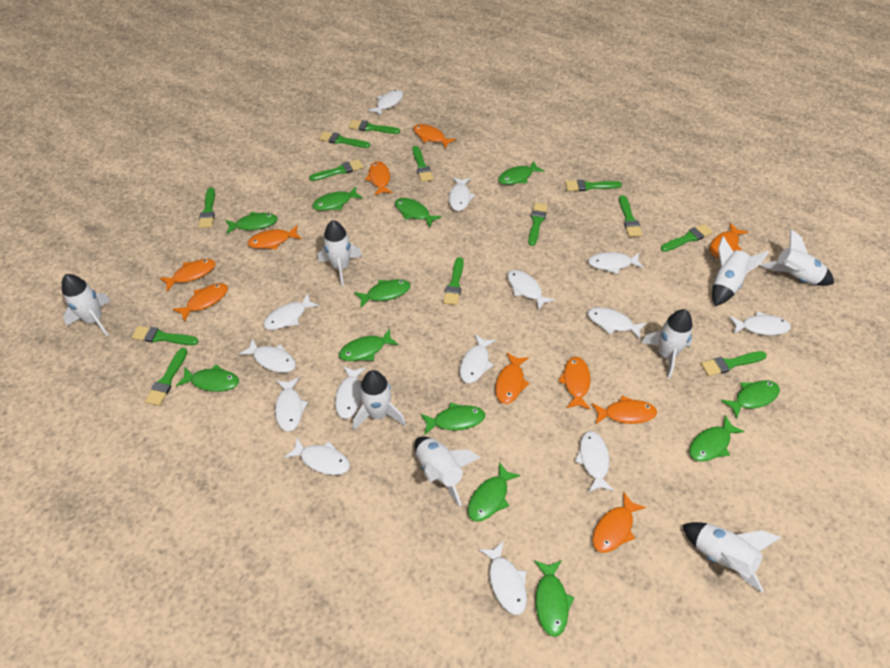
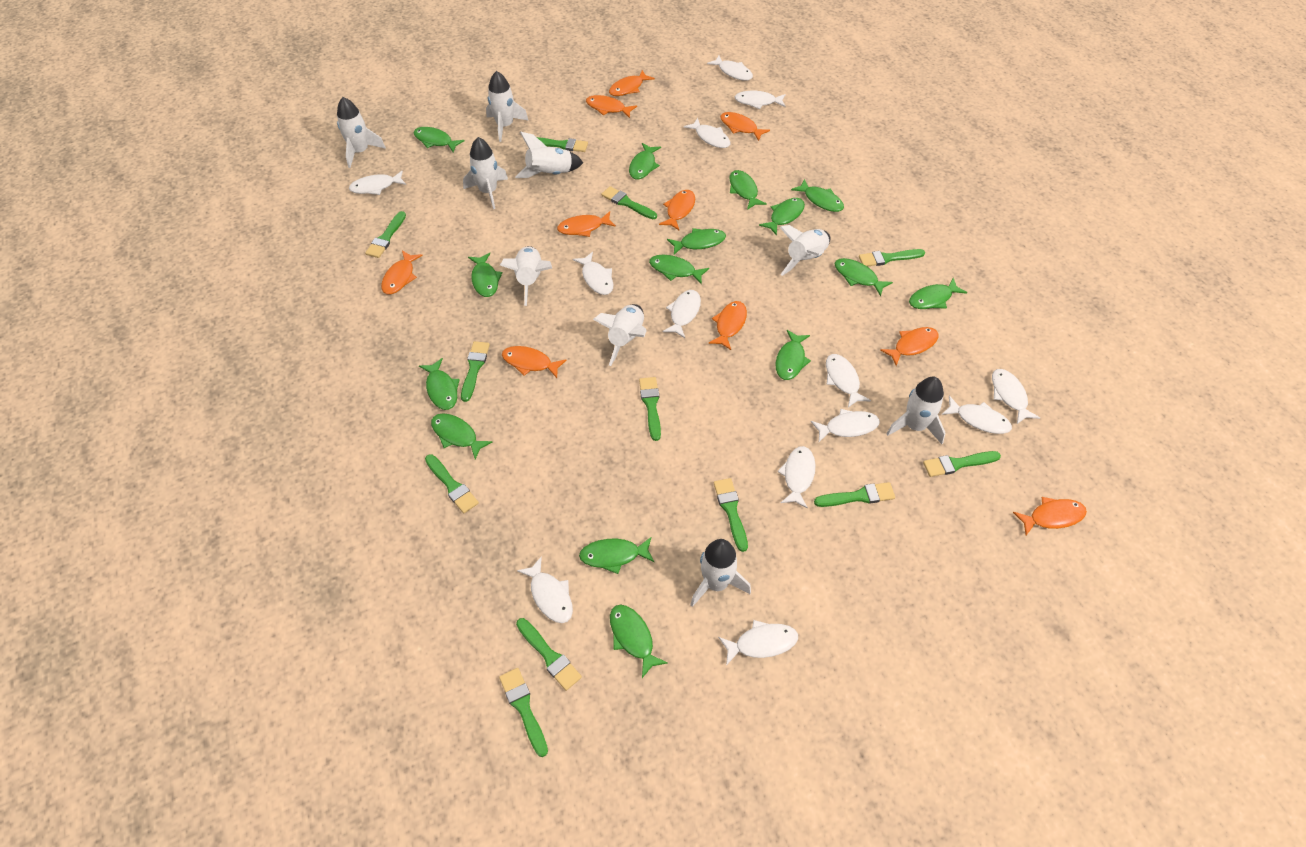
green brush: [132,326,199,345] [145,348,188,406] [198,187,215,228] [309,159,363,181] [319,131,370,148] [349,120,400,134] [412,146,433,182] [443,257,464,305] [528,203,548,246] [565,180,622,191] [619,195,642,237] [661,224,713,252] [701,351,767,376] = 13 -> [365,211,406,258] [425,454,479,513] [461,341,490,402] [499,668,548,757] [516,618,582,691] [537,137,588,152] [601,186,657,219] [639,377,661,441] [714,478,748,552] [814,482,895,507] [859,249,925,267] [923,451,1001,477] = 12
green fish: [176,364,239,392] [226,212,278,234] [312,186,363,211] [339,329,399,361] [354,279,411,308] [395,198,442,228] [421,402,485,435] [468,462,521,522] [498,161,544,185] [534,560,575,637] [689,415,745,462] [721,380,780,419] = 12 -> [413,127,465,152] [419,358,460,410] [431,413,492,459] [468,253,502,297] [579,537,655,574] [610,604,668,678] [629,143,661,179] [649,255,709,284] [667,228,726,254] [729,170,767,210] [759,198,805,236] [776,330,811,380] [791,179,844,212] [834,258,893,296] [909,278,967,309] = 15
white fish: [239,338,296,373] [263,293,319,330] [275,377,308,432] [284,438,350,475] [335,366,366,419] [368,90,403,116] [449,177,475,211] [460,334,496,383] [479,541,527,615] [507,270,555,311] [575,431,614,492] [588,252,644,274] [588,307,647,339] [729,311,791,335] = 14 -> [349,171,406,195] [517,556,573,623] [573,252,613,295] [663,290,701,338] [684,118,730,148] [707,56,753,81] [718,620,798,665] [735,91,786,109] [777,446,816,509] [811,409,880,442] [826,354,871,408] [942,396,1012,434] [992,369,1040,424] = 13
white rocket: [62,274,111,337] [318,220,362,286] [353,370,406,430] [415,436,480,506] [641,309,693,378] [682,522,781,592] [712,236,769,306] [760,229,834,286] = 8 -> [337,97,386,168] [463,137,508,209] [486,71,529,142] [500,246,552,306] [515,132,583,178] [593,304,647,366] [690,539,751,607] [779,225,830,276] [887,376,946,444] = 9

